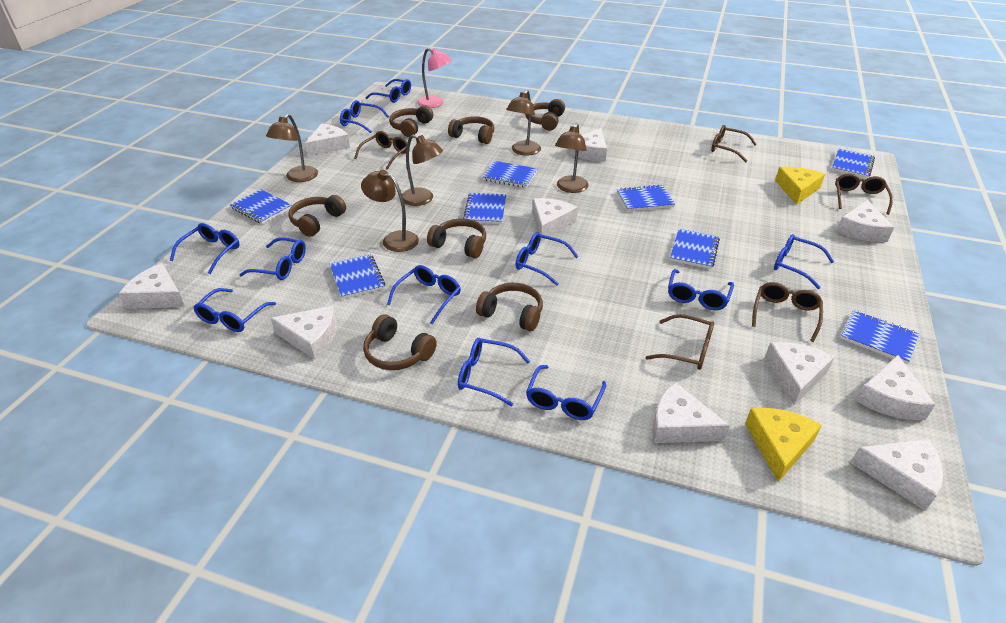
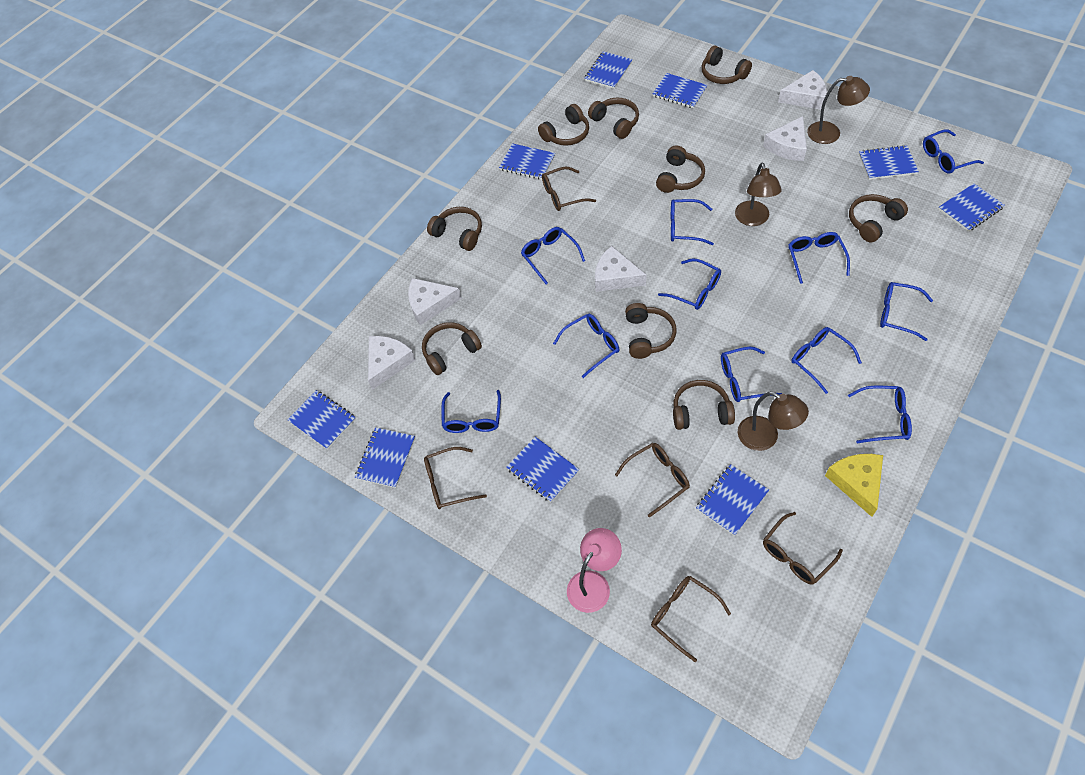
blue notebook: [230,189,292,224] [330,254,385,299] [463,193,506,224] [483,161,538,188] [617,185,675,211] [670,228,720,269] [832,148,875,178] [841,310,919,364] = 8 -> [287,390,356,450] [355,427,415,488] [499,143,555,180] [507,437,580,502] [584,51,633,89] [652,73,708,109] [696,464,769,536] [859,145,919,180] [938,183,1005,232] = 9
brown headphones: [288,195,346,237] [363,315,437,370] [389,105,433,137] [427,218,486,258] [448,116,494,144] [476,283,543,331] [525,99,565,130] = 7 -> [422,322,482,375] [427,207,482,251] [538,104,589,146] [588,98,639,139] [625,303,677,359] [656,145,705,193] [673,380,735,430] [702,45,752,84] [849,194,908,242] = 9
brown lamp: [266,114,318,182] [361,170,419,252] [402,134,443,206] [506,90,541,156] [555,123,589,193] = 5 -> [735,163,782,226] [738,392,809,451] [807,76,870,144] = 3
white cheese: [119,263,185,309] [271,306,337,360] [305,123,350,156] [533,198,578,240] [568,128,607,162] [652,382,730,443] [765,342,835,405] [836,200,894,242] [850,439,943,511] [856,355,936,420] = 10 -> [368,336,416,390] [408,278,462,326] [595,246,646,292] [763,116,807,161] [778,70,827,110] = 5
yellow cheese: [745,408,822,482] [775,167,825,205] = 2 -> [825,454,883,517] = 1

